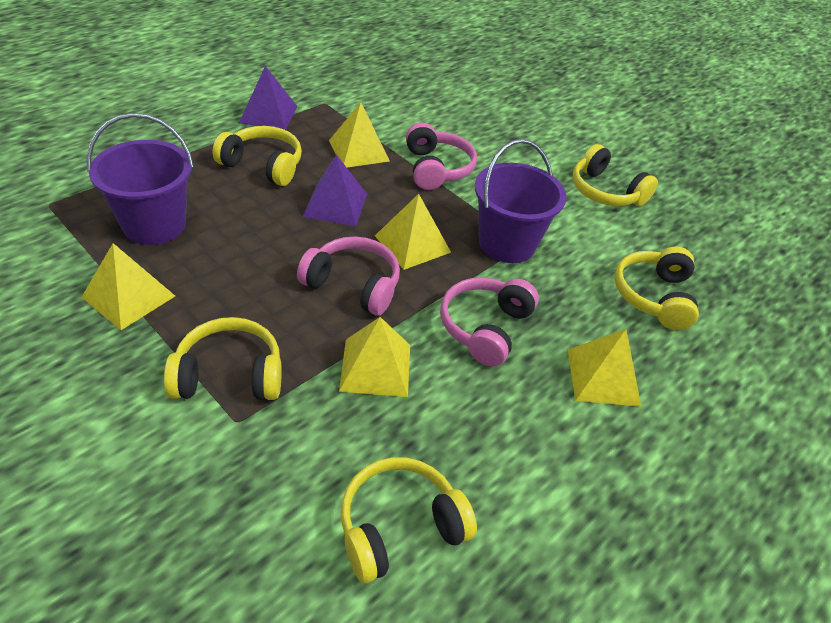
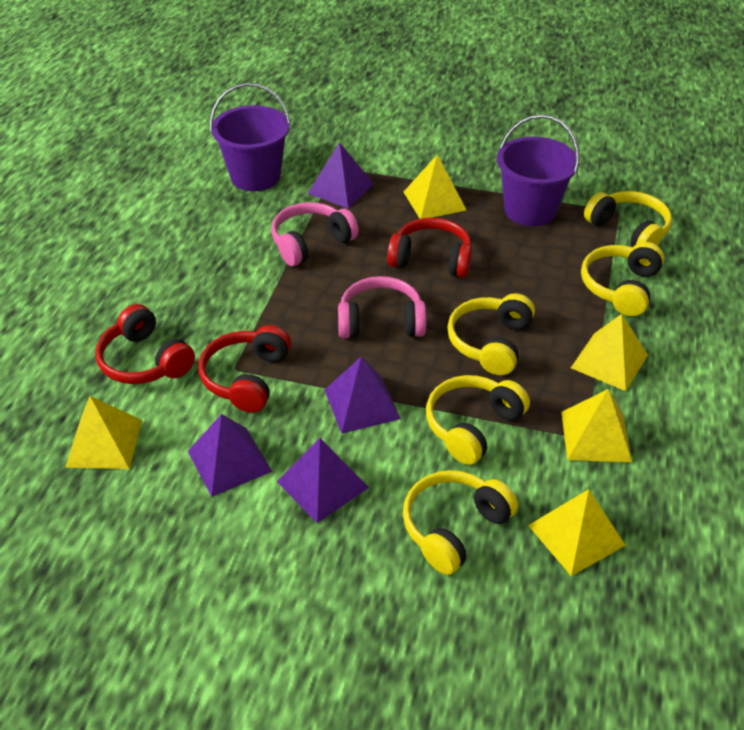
pink headphones: [297,237,400,315] [406,123,477,190] [440,277,539,366] = 3 -> [271,202,359,266] [338,276,426,338] = 2
purple pyramid: [239,66,297,130] [303,155,367,226] = 2 -> [188,414,272,497] [277,438,369,523] [307,142,374,209] [325,356,401,434] = 4
red headphones: none = 0 -> [95,304,195,384] [198,325,291,413] [387,218,472,278] = 3

